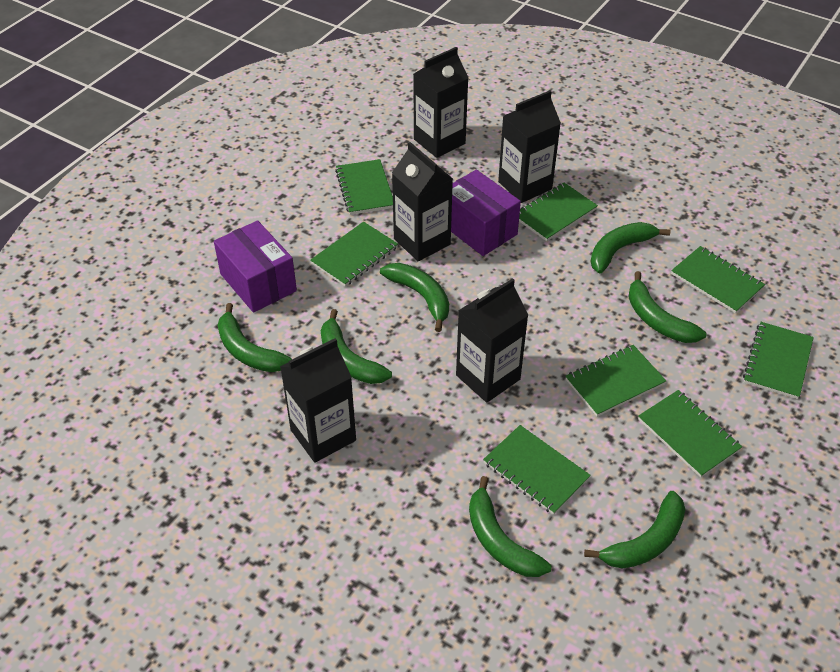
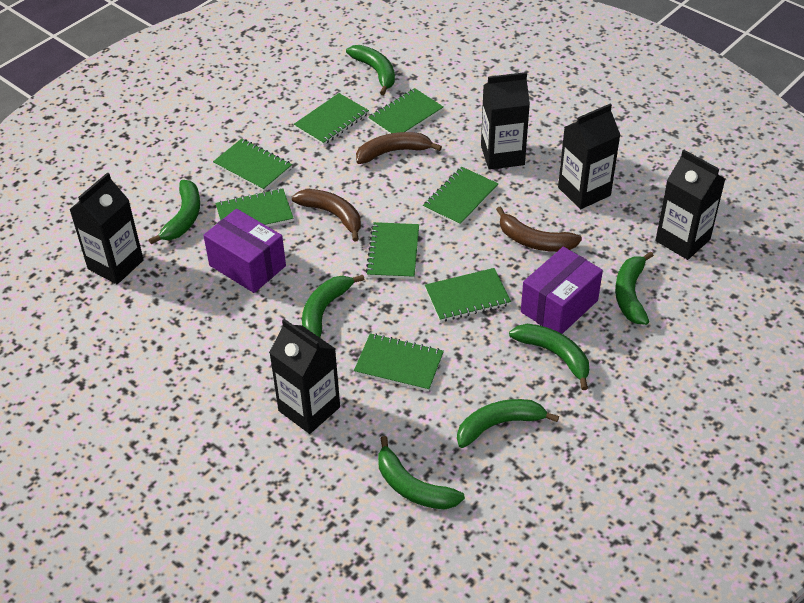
brown banana: none = 0 -> [292,189,361,242] [356,132,442,164] [496,206,582,252] = 3

